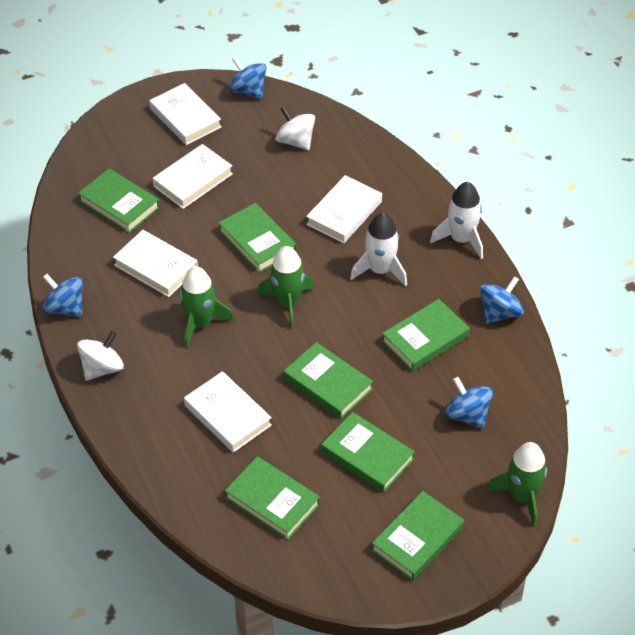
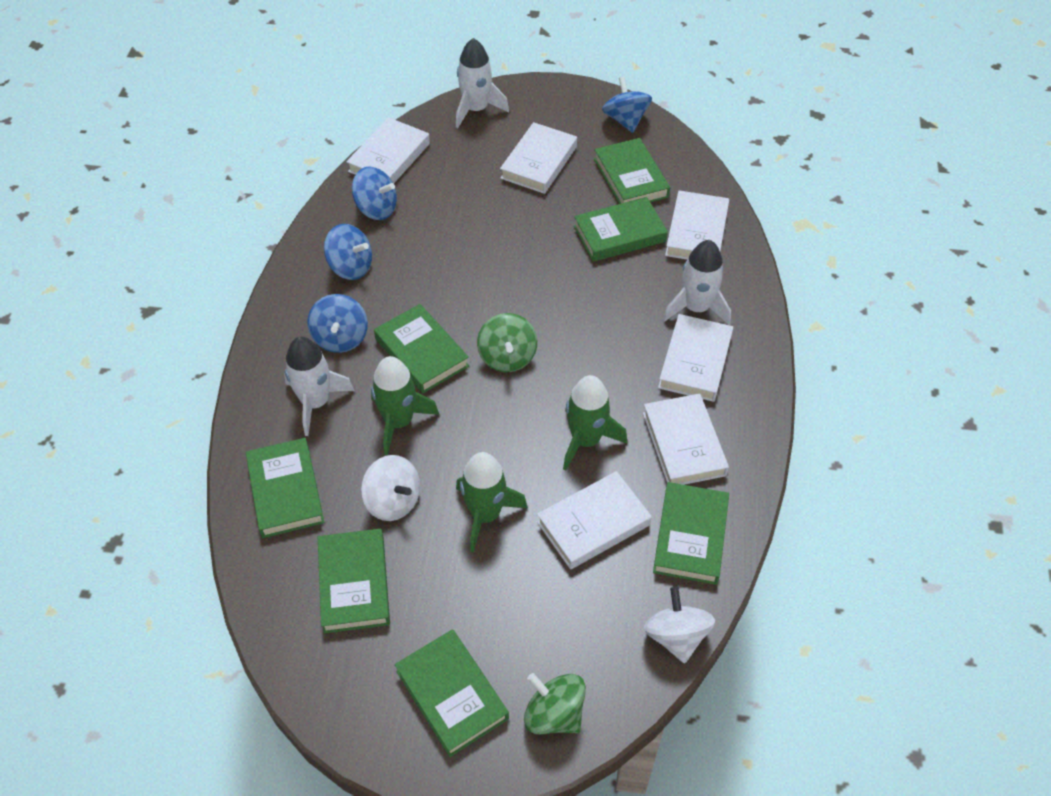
green spinning top: none = 0 -> [477,313,537,372] [524,673,586,734] = 2
white book: [113,230,198,297] [149,83,222,145] [153,144,233,209] [184,371,272,453] [306,175,382,243] = 5 -> [346,117,430,183] [500,122,577,194] [537,471,652,570] [643,394,729,485] [658,314,733,402] [665,190,729,260] = 6
white rocket: [350,213,407,286] [430,182,483,259] = 2 -> [284,337,355,436] [456,38,509,128] [663,240,731,325] = 3

